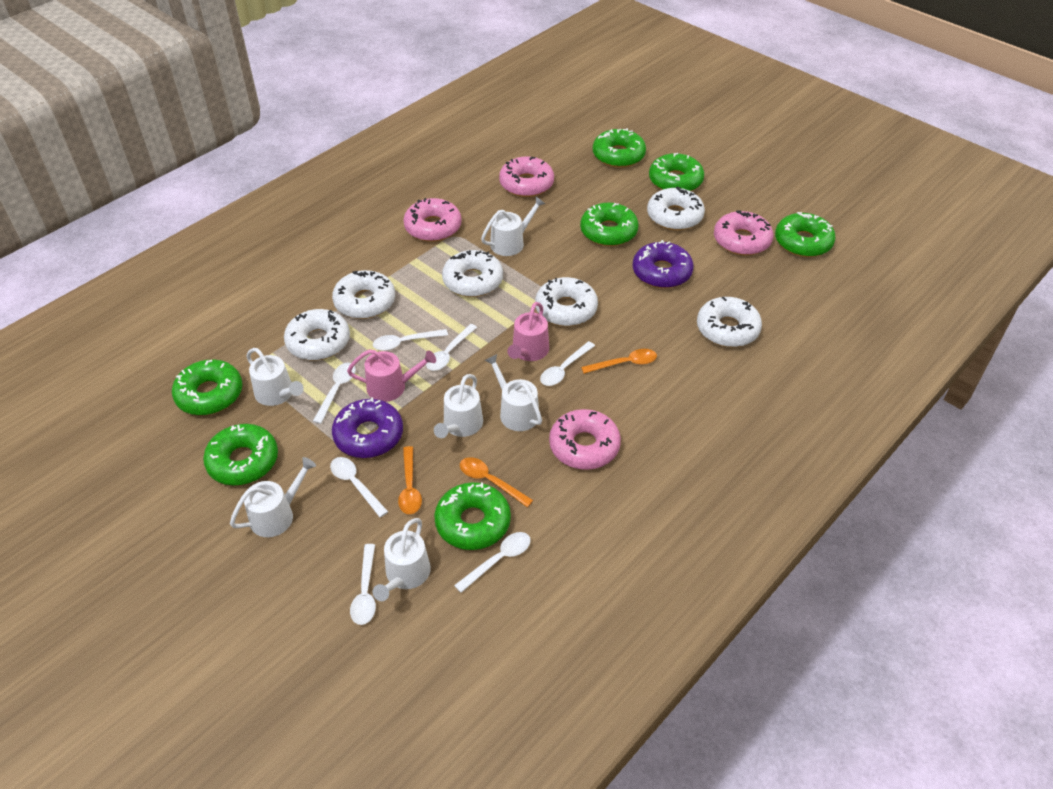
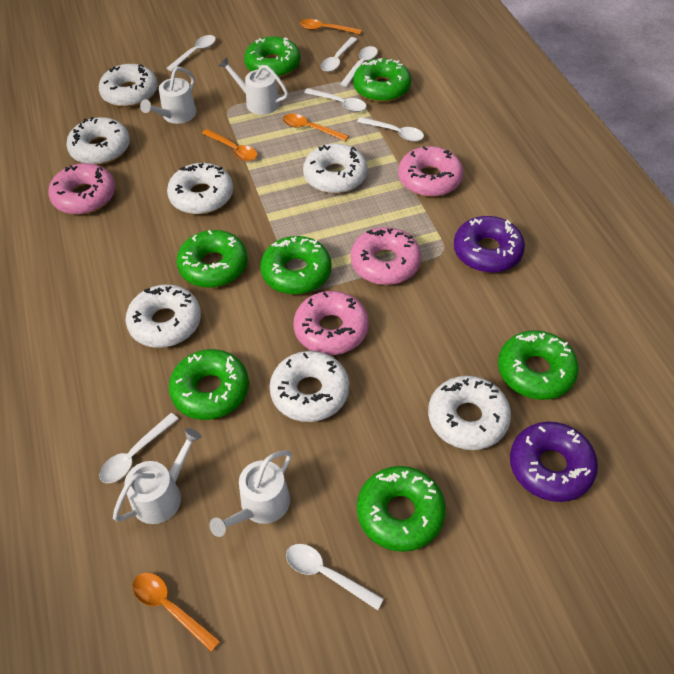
orange spoon: [398,446,422,514] [460,457,533,507] [581,349,657,374] = 3 -> [132,573,220,652] [202,129,257,161] [283,114,349,141] [300,19,362,34] = 4
pink watering can: [347,349,436,402] [507,302,549,361] = 2 -> none = 0
white donut: [284,309,350,361] [332,270,395,319] [442,250,503,297] [535,277,598,326] [647,187,705,230] [697,297,762,347] = 6 -> [66,117,130,165] [99,64,158,107] [126,284,201,348] [167,163,233,214] [270,351,349,422] [303,143,367,194] [428,376,511,450] = 7
white watering can: [230,457,316,537] [246,348,304,406] [372,518,431,601] [434,374,483,438] [481,197,545,256] [484,354,542,431] = 6 -> [113,428,202,524] [140,67,196,124] [209,450,292,537] [219,57,288,115] = 4

